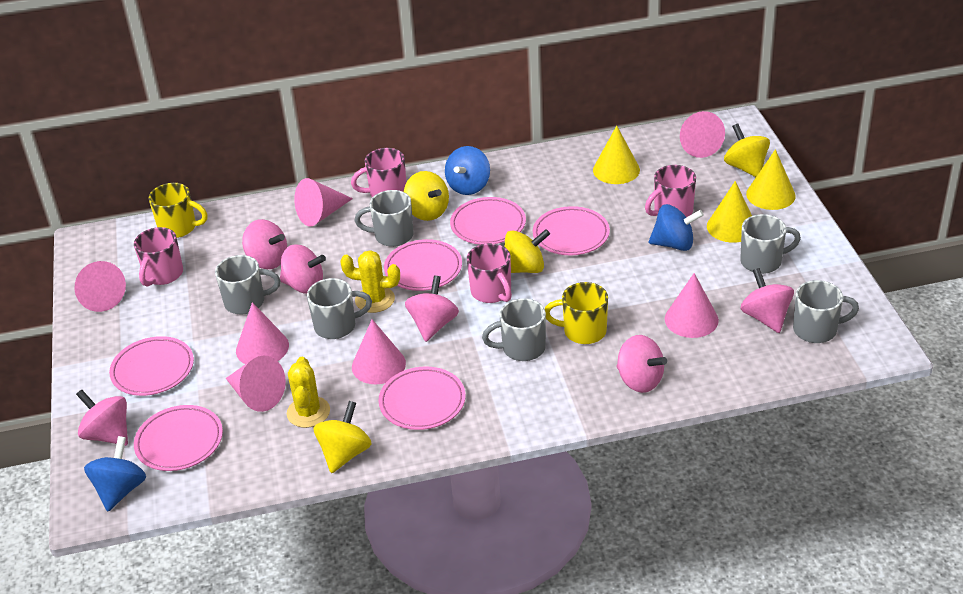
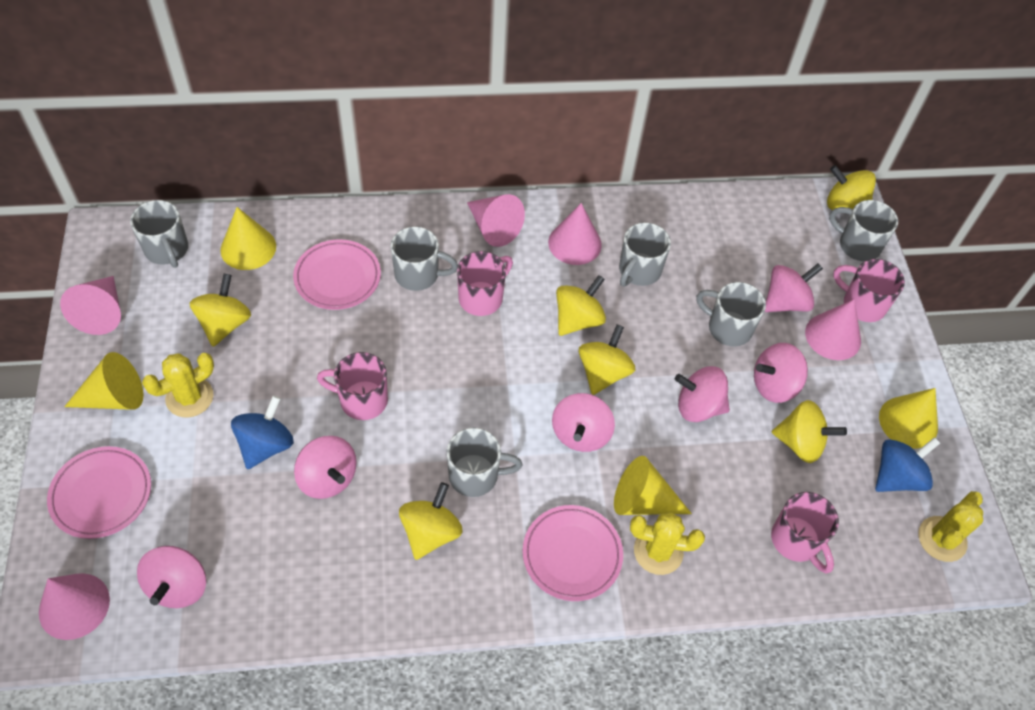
blue spinning top: [84,436,146,511] [445,146,490,195] [649,204,704,251] = 3 -> [231,396,294,469] [875,437,940,492] = 2
pink cone: [74,261,126,312] [226,356,286,412] [236,302,289,364] [294,178,353,226] [352,319,406,384] [665,273,719,338] [680,111,725,158] = 7 -> [39,573,110,640] [60,276,121,335] [467,194,525,247] [548,203,602,265] [805,299,861,360] = 5
pink plate: [109,336,194,396] [134,405,223,471] [379,366,465,430] [384,239,462,291] [450,197,526,245] [533,206,610,255] = 6 -> [47,446,151,539] [293,239,381,310] [523,505,623,601] = 3
yellow cactus: [287,357,330,428] [340,250,400,313] = 2 -> [142,353,214,417] [630,512,705,575] [918,491,983,562] = 3
yellow cone: [593,125,640,184] [707,181,752,243] [746,149,796,210] = 3 -> [64,352,143,410] [220,207,276,270] [614,456,692,515] [879,388,938,449] = 4
yellow mug: [149,183,208,238] [545,282,608,344] = 2 -> none = 0
yellow spinning top: [314,401,371,473] [404,171,449,221] [504,229,550,273] [724,123,770,177] = 4 -> [190,274,251,347] [399,482,463,560] [556,275,606,336] [579,324,635,395] [772,400,847,463] [827,165,876,210] = 6

